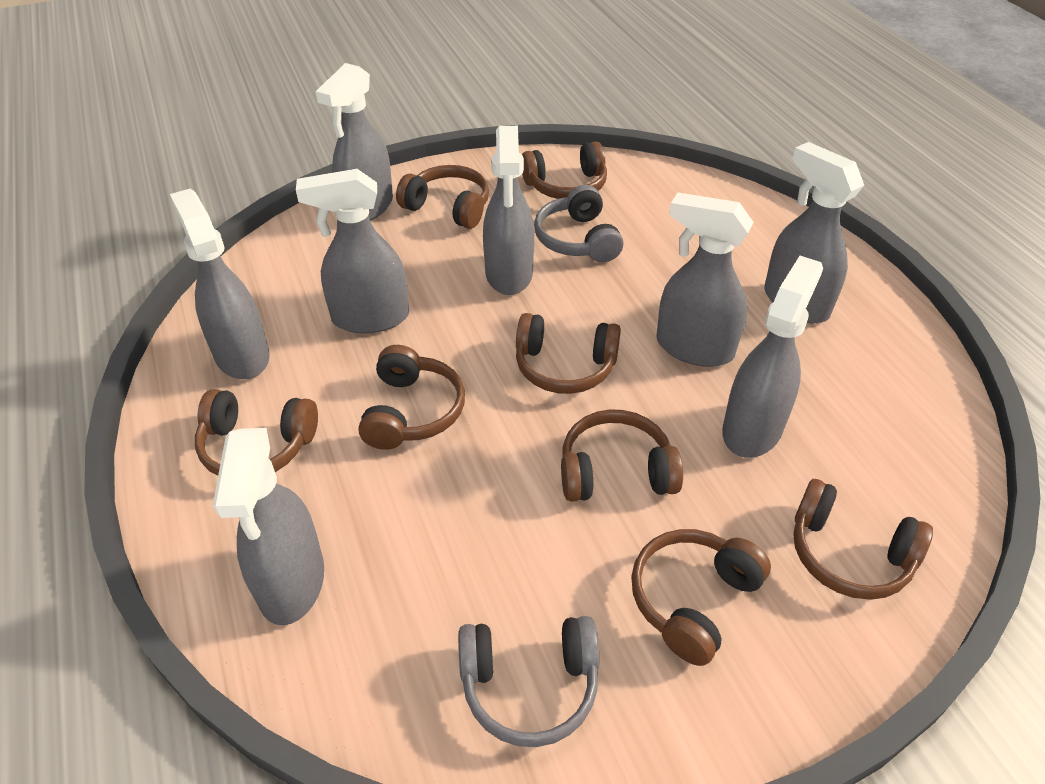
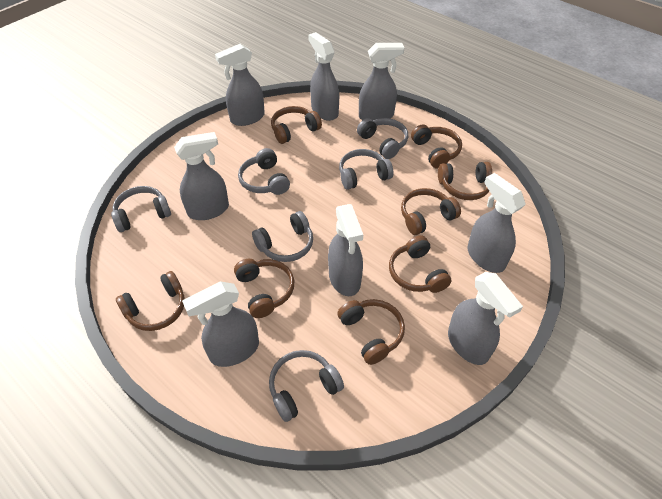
grey headphones: [458,616,599,747] [534,185,623,263] = 2 -> [111,186,171,232] [238,148,290,195] [252,211,313,262] [269,350,344,422] [339,149,393,190] [357,118,408,159] = 6

